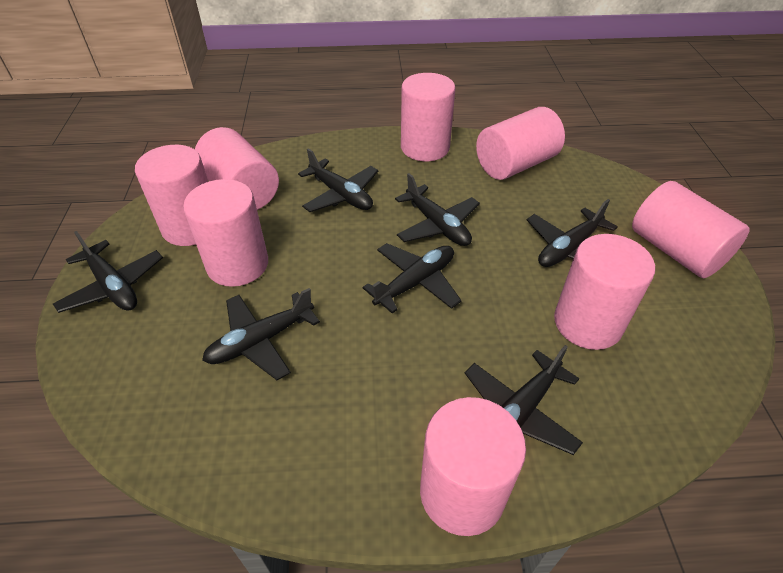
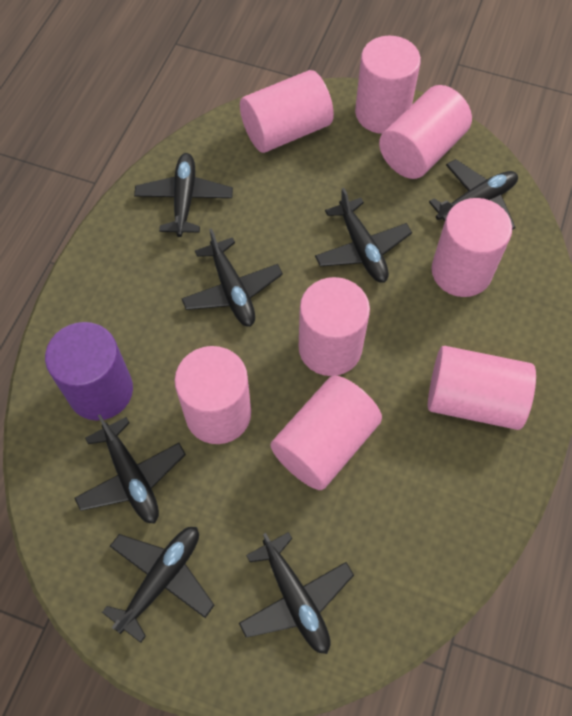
purple cylinder: none = 0 -> [45,322,133,421] = 1

